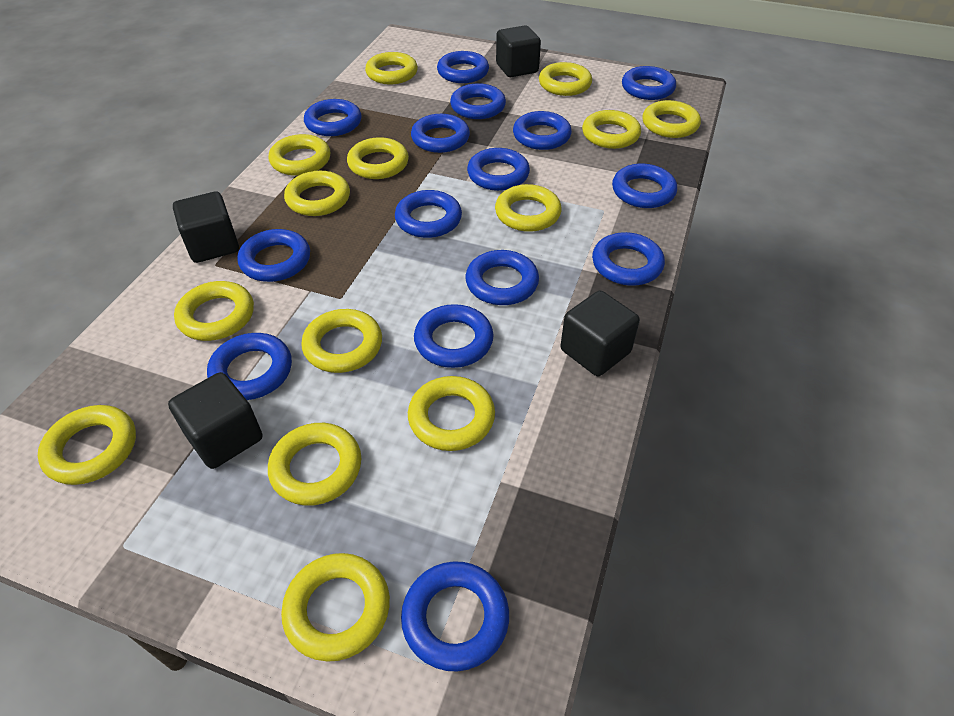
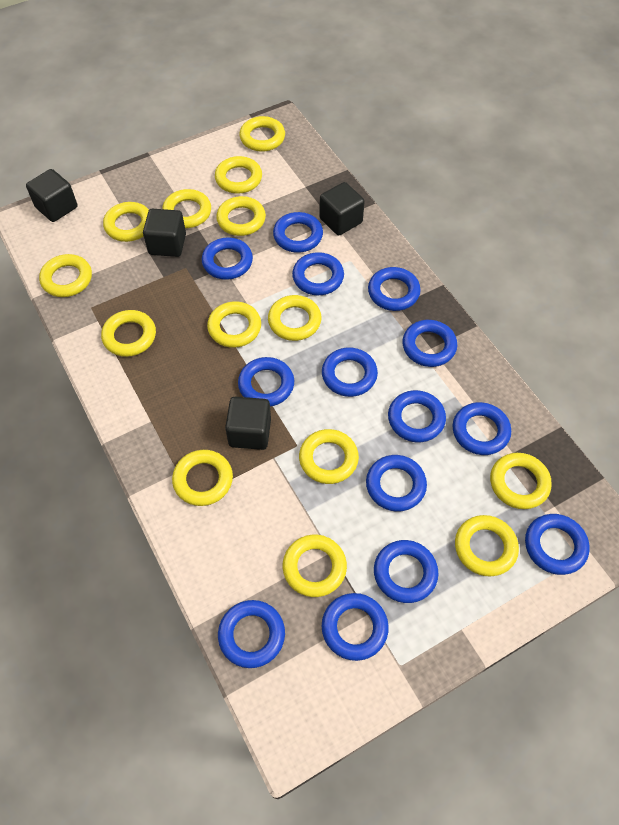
blue ring: [207,333,292,400] [237,229,310,282] [304,99,362,136] [395,190,462,238] [401,561,509,672] [411,114,470,153] [414,304,493,368] [437,51,489,83] [450,83,506,119] [465,250,539,305] [467,148,530,191] [513,111,572,150] [592,232,665,286] [612,164,677,208] [622,66,676,100] = 15 -> [202,237,253,280] [218,600,285,668] [238,357,294,407] [273,212,323,253] [292,252,344,295] [322,348,378,397] [322,593,389,661] [366,455,427,511] [368,267,421,311] [374,540,438,603] [388,390,446,442] [402,320,457,367] [453,402,511,455] [525,514,590,575] = 14

